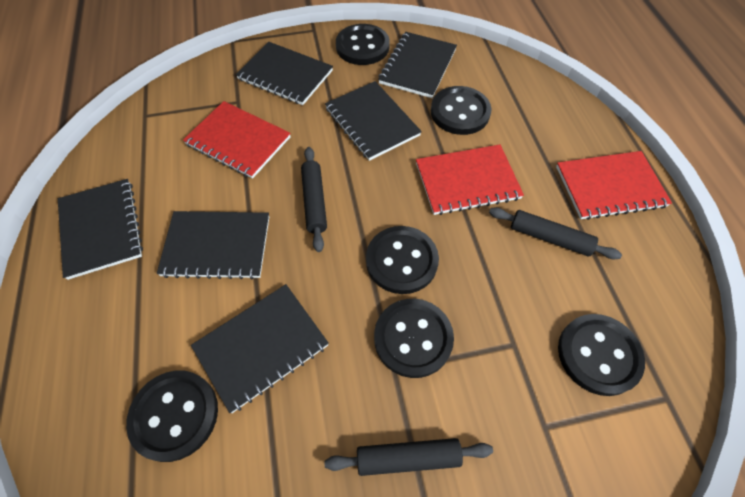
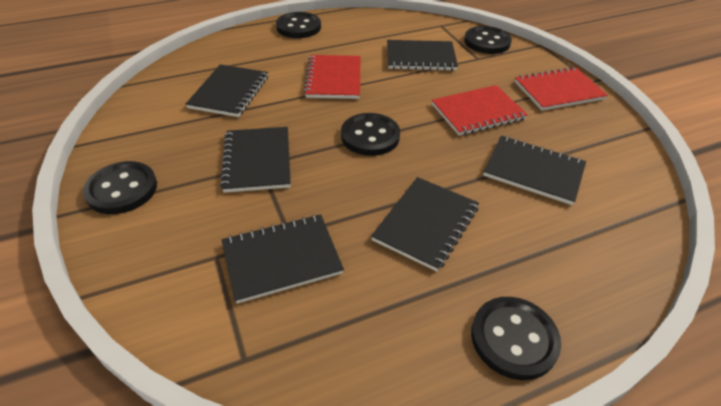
black button: [126,370,218,462] [336,24,390,65] [366,226,439,294] [374,299,454,378] [431,86,492,135] [558,314,645,396] = 6 -> [83,161,157,214] [276,12,321,38] [341,113,400,156] [464,26,512,54] [471,297,561,380] = 5
black rolling pin: [301,147,327,252] [325,438,493,476] [489,207,622,259] = 3 -> none = 0

